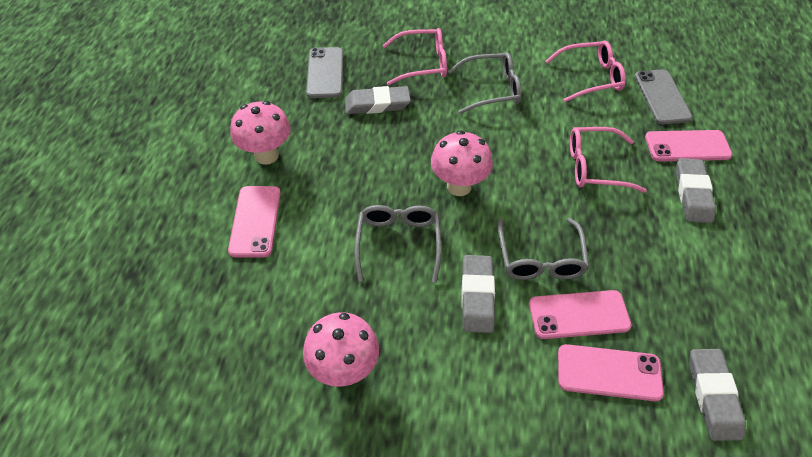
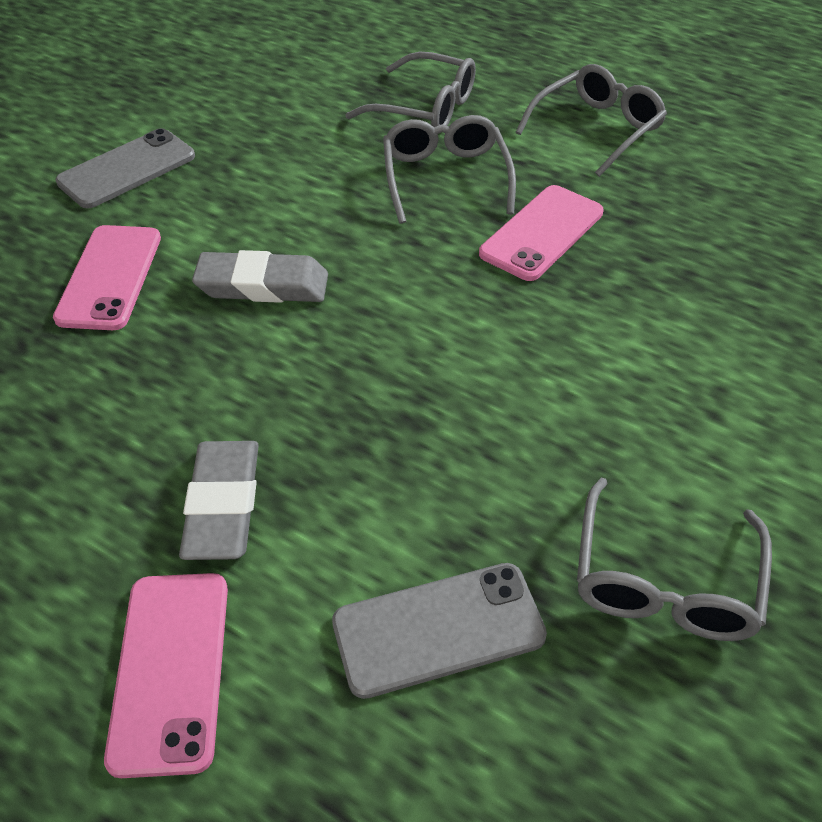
grey eraser: [345,86,411,114] [461,255,495,333] [676,158,716,223] [689,349,746,441] = 4 -> [179,441,259,560] [192,250,328,303] = 2
grey glasses: [354,205,441,283] [448,52,521,114] [498,218,589,280] = 3 -> [345,52,476,127] [383,115,516,224] [515,64,667,177] [577,478,772,641] = 4
pink glasses: [383,28,447,85] [545,41,626,102] [570,127,647,193] = 3 -> none = 0
pink mushroom: [230,101,291,165] [303,312,379,387] [431,130,493,196] = 3 -> none = 0
pink phone: [228,186,281,257] [529,290,632,339] [558,344,664,401] [645,130,732,162] = 4 -> [53,225,161,330] [104,573,228,778] [479,185,604,281] = 3

